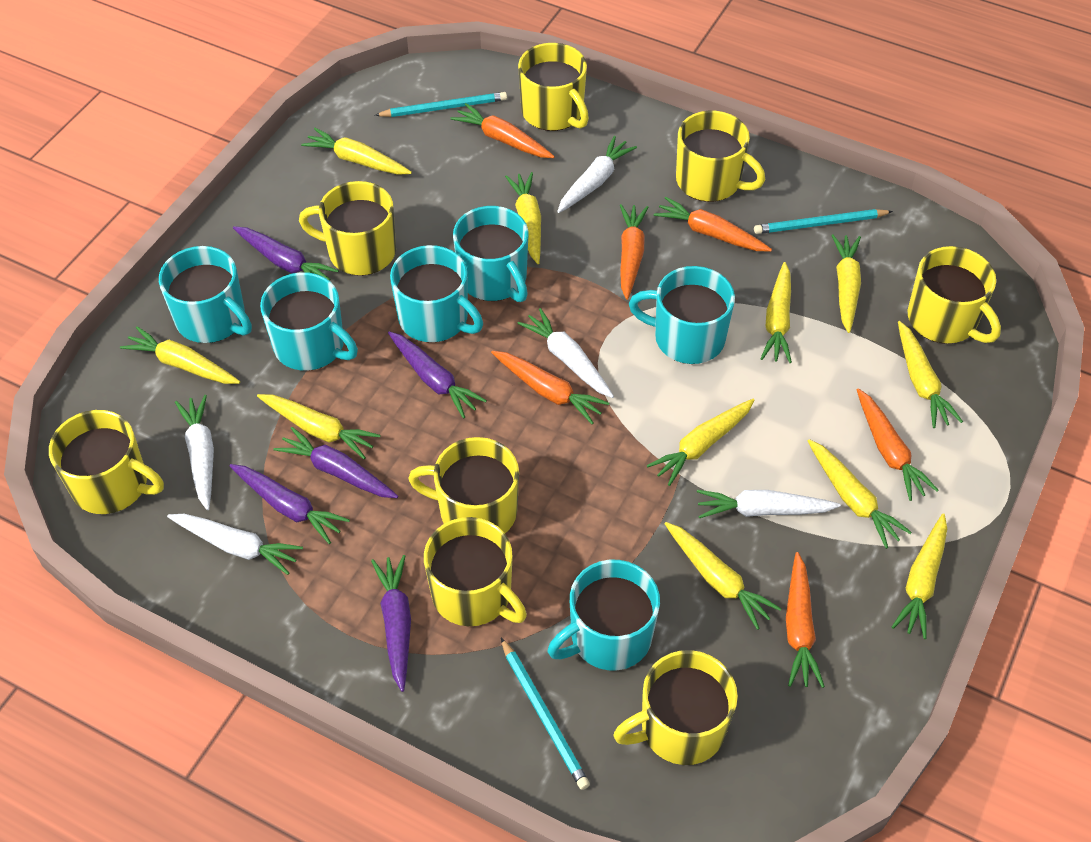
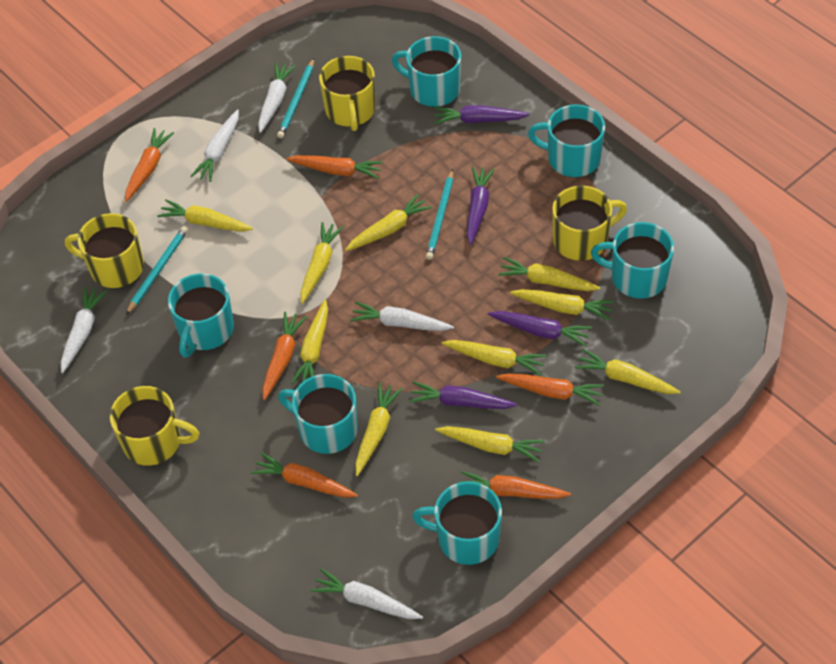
purple carrot: [230,464,350,544] [233,226,339,281] [274,427,398,498] [371,555,411,692] [388,331,487,419] = 5 -> [409,381,517,409] [434,105,530,124] [467,167,495,245] [488,311,592,347] = 4
yellow carrot: [120,326,240,384] [257,394,381,459] [301,128,412,175] [505,172,541,264] [647,399,755,486] [665,522,781,630] [760,262,792,363] [808,439,912,549] [831,234,861,333] [892,513,947,639] [898,321,963,428] = 11 -> [157,199,253,232] [291,300,328,385] [300,222,344,304] [345,194,432,251] [355,382,403,476] [435,426,545,462] [442,340,547,375] [498,257,600,291] [510,289,614,321] [575,349,681,394] = 10
yellow mug: [49,410,164,514] [299,181,396,276] [408,437,519,533] [424,517,527,626] [518,43,589,131] [613,650,738,765] [676,111,765,202] [908,246,1001,343] = 8 -> [65,213,144,288] [110,386,200,466] [319,56,376,131] [552,186,627,261] = 4

